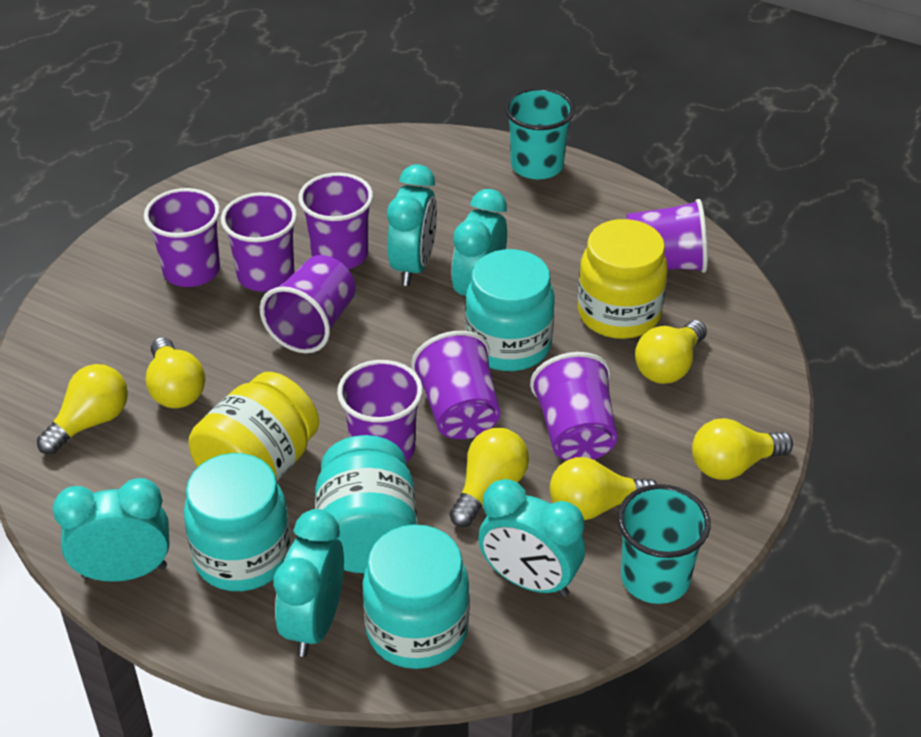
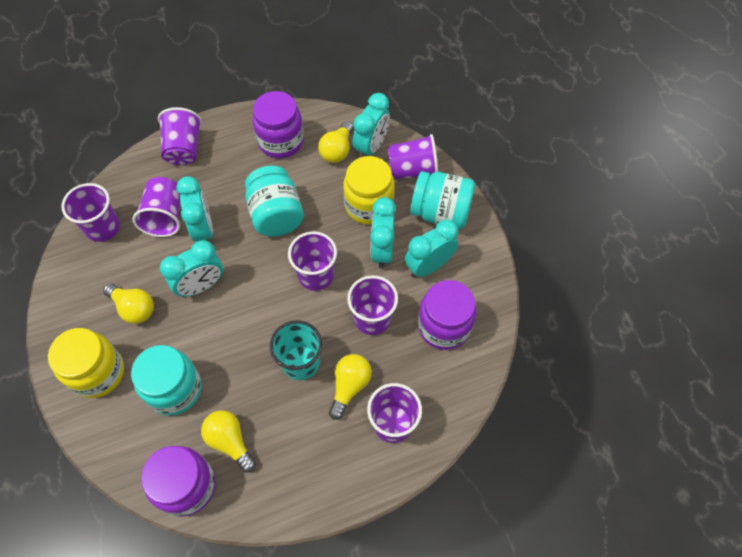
purple cup: [144,188,220,287] [221,192,297,292] [260,255,356,353] [298,172,373,269] [337,360,423,462] [411,331,500,439] [530,352,618,461] [626,199,708,273] = 8 -> [61,183,120,242] [132,177,180,237] [158,107,202,165] [288,231,337,291] [347,275,398,335] [367,383,422,443] [388,134,438,179] = 7
purple jar: none = 0 -> [141,446,216,517] [252,91,304,158] [418,280,476,350] = 3
turquoise cup: [505,87,575,179] [617,484,711,604] = 2 -> [270,320,322,380] = 1
turquoise jar: [184,453,291,591] [315,435,417,573] [362,525,470,669] [465,249,554,371] = 4 -> [131,345,202,415] [245,166,304,237] [410,171,475,229] = 3
yellow light bulb: [37,364,128,455] [146,337,205,408] [449,428,529,527] [550,457,657,520] [635,320,707,384] [692,418,793,480] = 6 -> [103,283,154,324] [201,410,256,472] [318,121,353,163] [329,354,372,420] = 4

